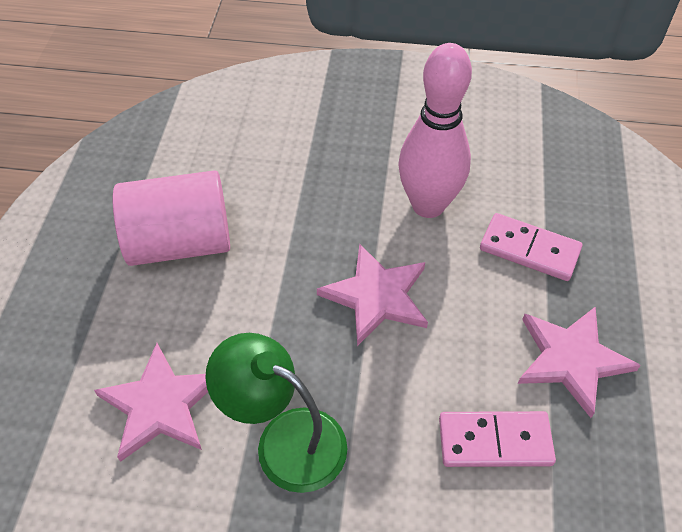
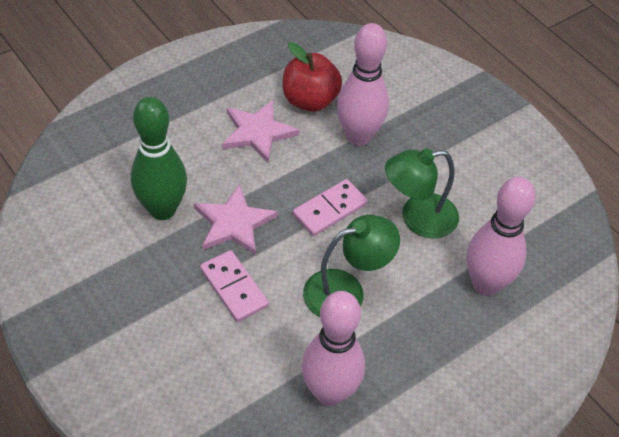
green bowling pin: none = 0 -> [131,97,187,220] = 1
green lamp: [205,333,348,493] = 1 -> [303,215,400,317] [385,148,459,239] = 2
pink bowling pin: [398,43,472,218] = 1 -> [302,291,365,406] [337,23,389,146] [467,177,535,296] = 3
pink cylinder: [113,170,230,266] = 1 -> none = 0
pink star: [94,343,208,462] [317,244,428,346] [518,306,641,418] = 3 -> [194,184,278,255] [222,100,299,163] = 2
red apple: none = 0 -> [283,42,342,112] = 1

